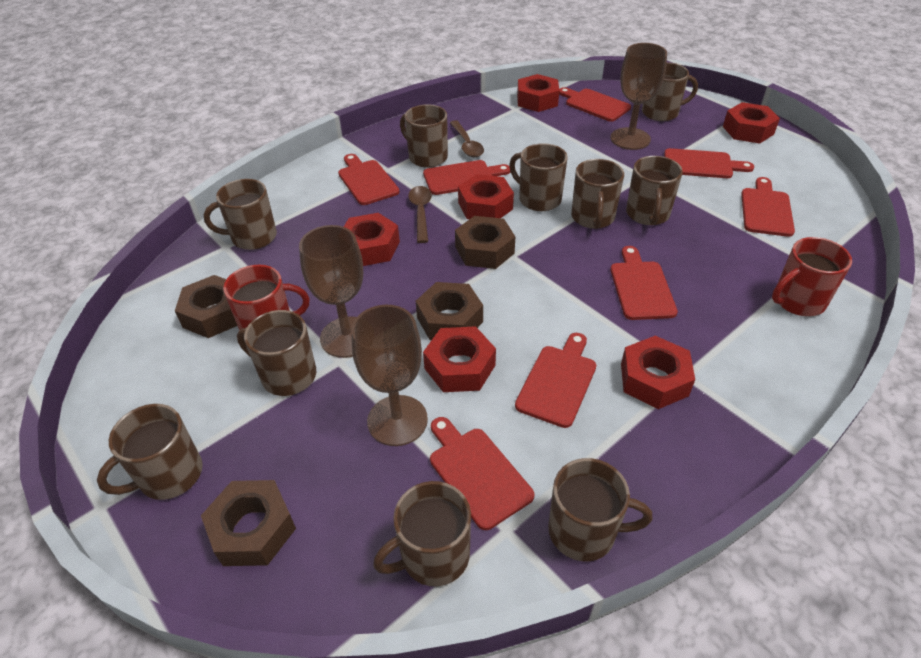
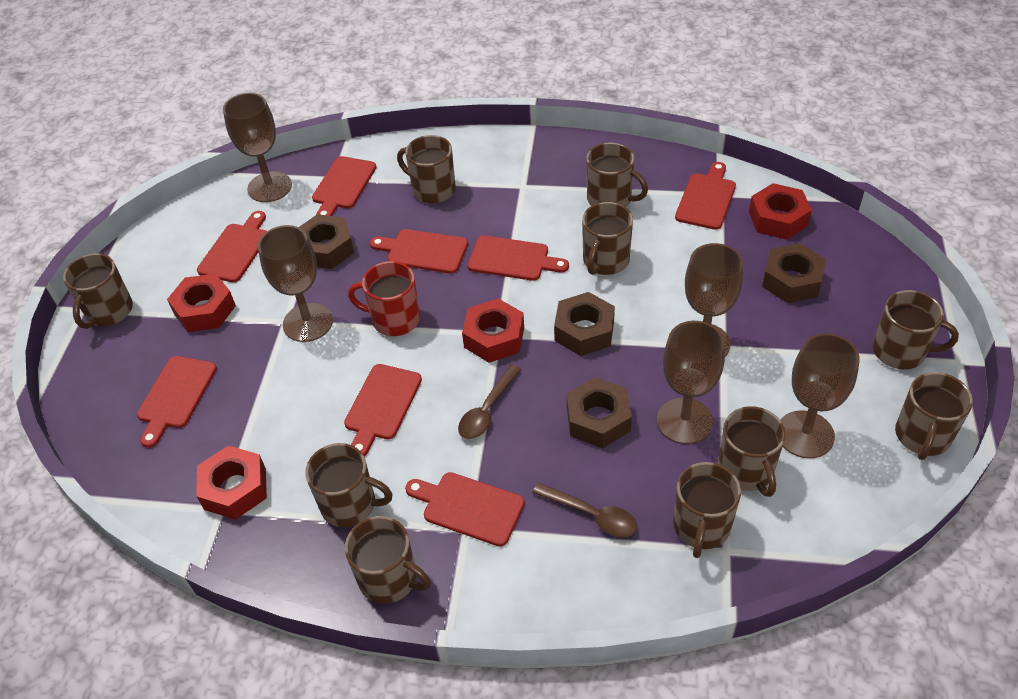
brown goblet: [299,225,363,358] [352,305,428,446] [610,43,667,150] = 3 -> [223,93,292,202] [258,225,333,342] [657,321,725,444] [685,243,743,357] [781,333,860,458] = 5
red mug: [223,265,309,330] [772,237,852,316] = 2 -> [348,261,420,336] = 1
red nut: [344,213,400,266] [423,326,496,392] [458,174,514,219] [517,74,559,112] [621,336,695,409] [723,102,780,143] = 6 -> [167,274,236,332] [196,445,267,520] [462,298,524,363] [749,183,812,240] = 4

